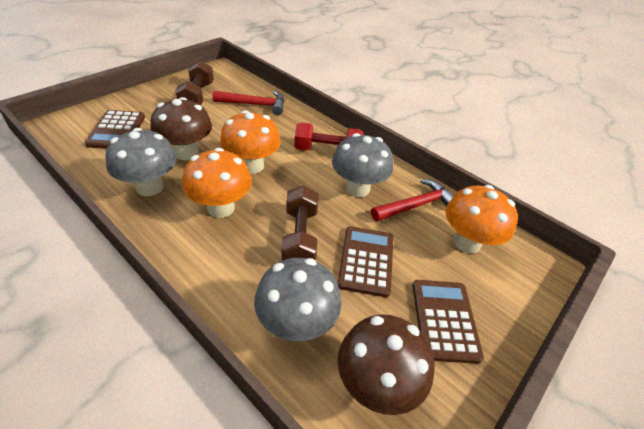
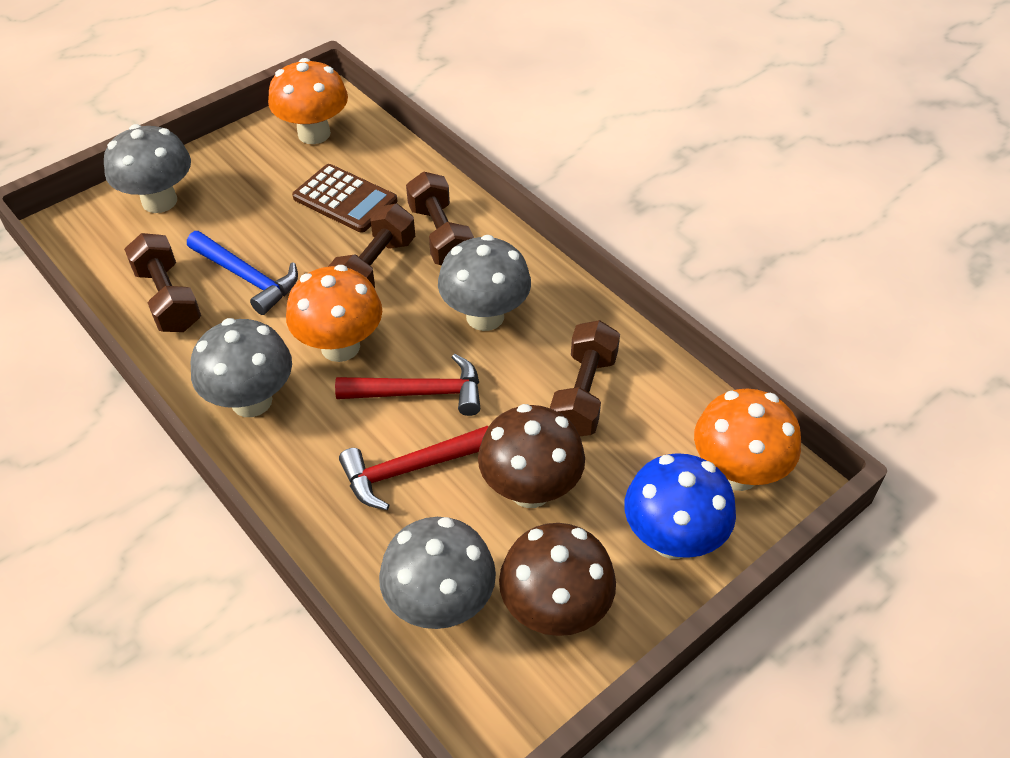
blue hammer: none = 0 -> [187,231,298,315] = 1
blue mushroom: none = 0 -> [624,453,736,559] = 1
brown calculator: [85,110,145,149] [338,226,393,297] [413,280,484,364] = 3 -> [292,164,397,233] = 1
brown dumbbell: [175,60,214,105] [281,185,319,261] = 2 -> [124,233,201,332] [328,204,415,288] [406,172,474,265] [550,320,620,436] = 4
grey mushroom: [105,128,177,196] [254,258,341,341] [332,133,393,197] = 3 -> [104,124,191,213] [191,318,292,417] [379,517,496,629] [438,235,531,331] = 4
red dumbbell: [294,122,364,150] = 1 -> none = 0

